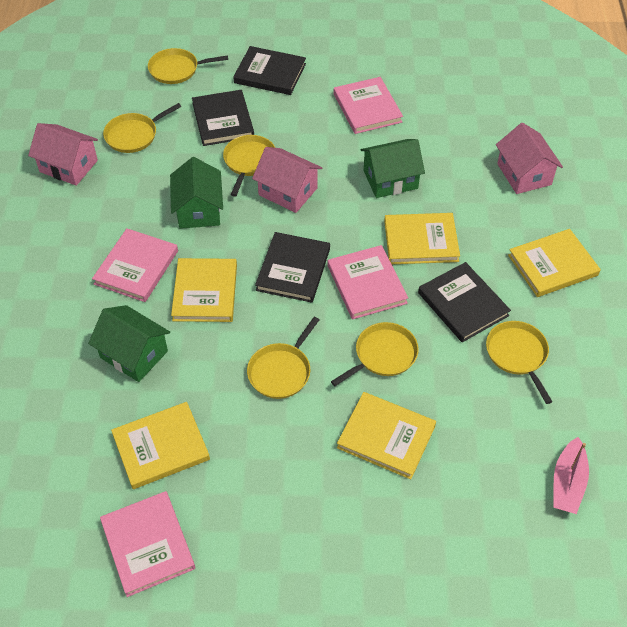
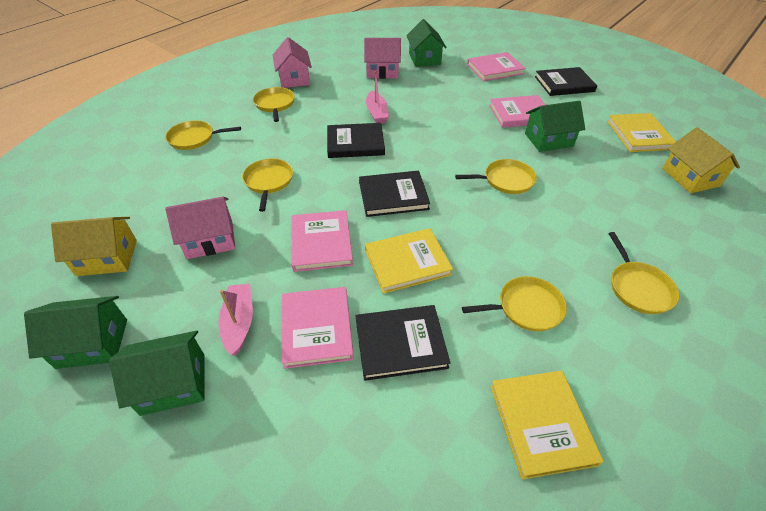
green house: [88,305,170,382] [170,157,223,229] [361,139,425,198] = 3 -> [24,296,127,369] [109,331,204,416] [406,19,447,67] [525,101,585,152] = 4
pink boat: [553,437,589,514] = 1 -> [218,284,253,355] [366,71,389,124] = 2
yellow book: [111,402,210,489] [171,258,237,322] [337,392,436,479] [384,213,460,264] [508,229,601,297] = 5 -> [365,228,453,294] [490,370,604,480] [607,113,676,152] = 3
yellow house: none = 0 -> [51,217,137,276] [662,127,740,193] = 2

